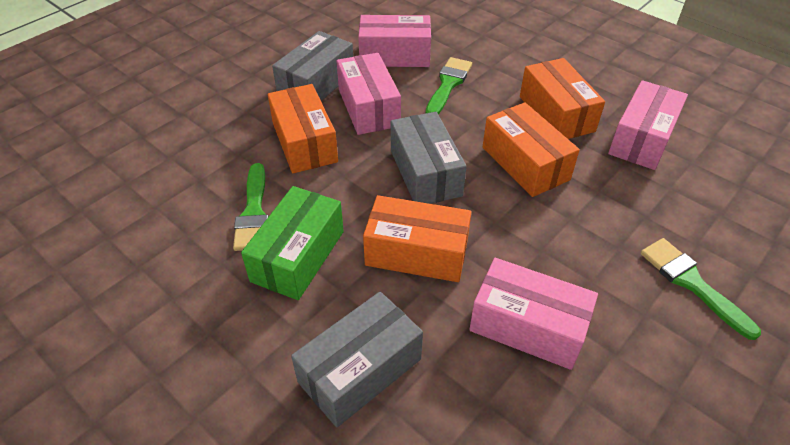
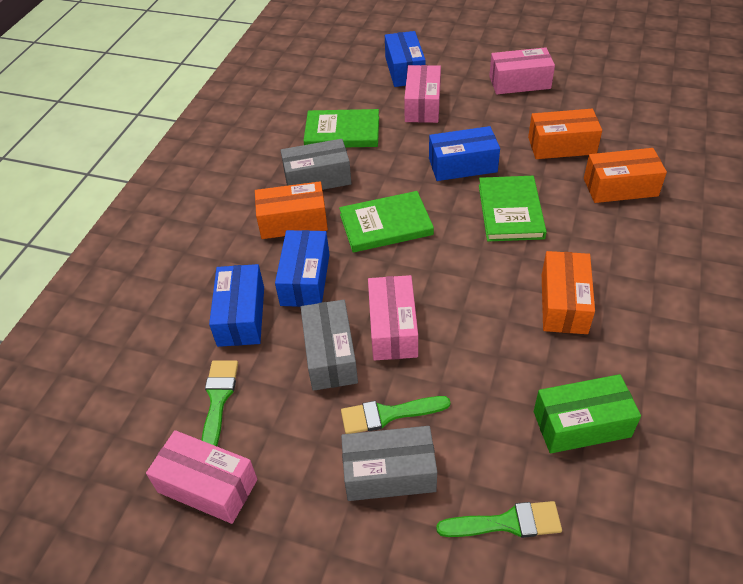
blue box: none = 0 -> [209,264,264,347] [275,230,330,307] [385,31,426,87] [429,126,500,181] = 4
green book: none = 0 -> [303,109,379,147] [339,191,434,253] [479,176,547,241] = 3

